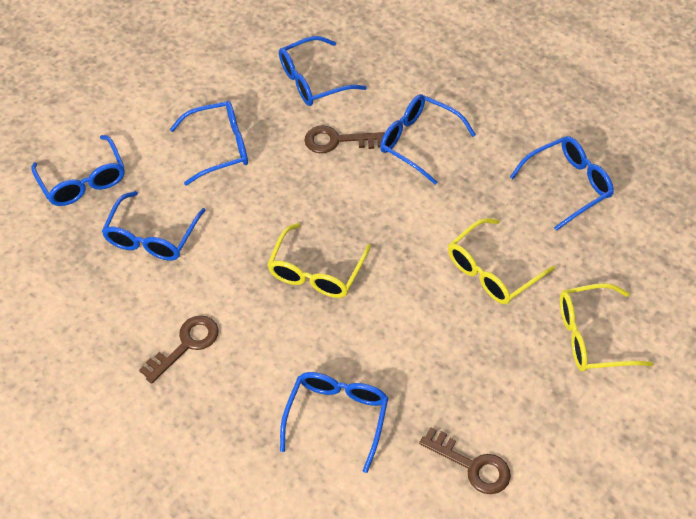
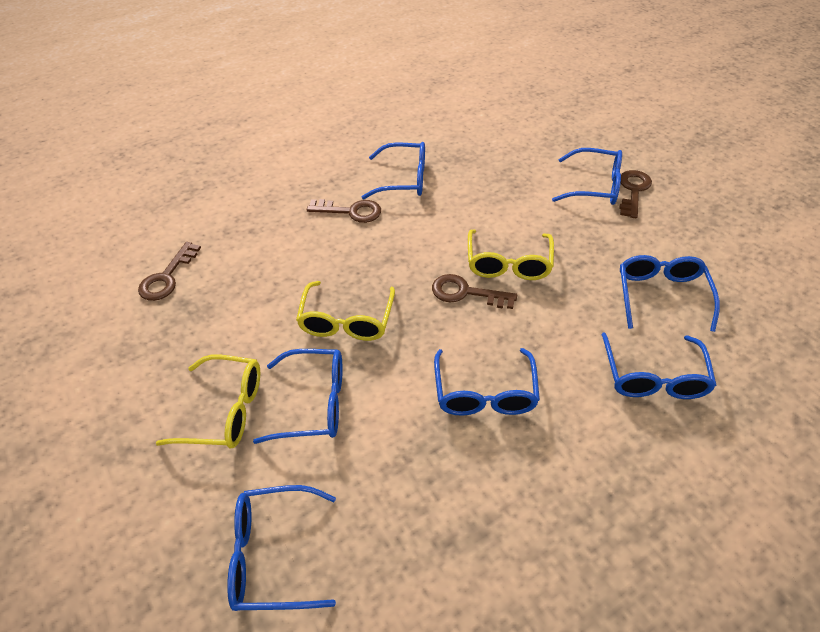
brown key: [139,315,219,384] [304,125,384,153] [419,427,511,494] = 3 -> [138,242,201,301] [306,199,381,223] [432,274,517,309] [619,170,652,218] = 4

